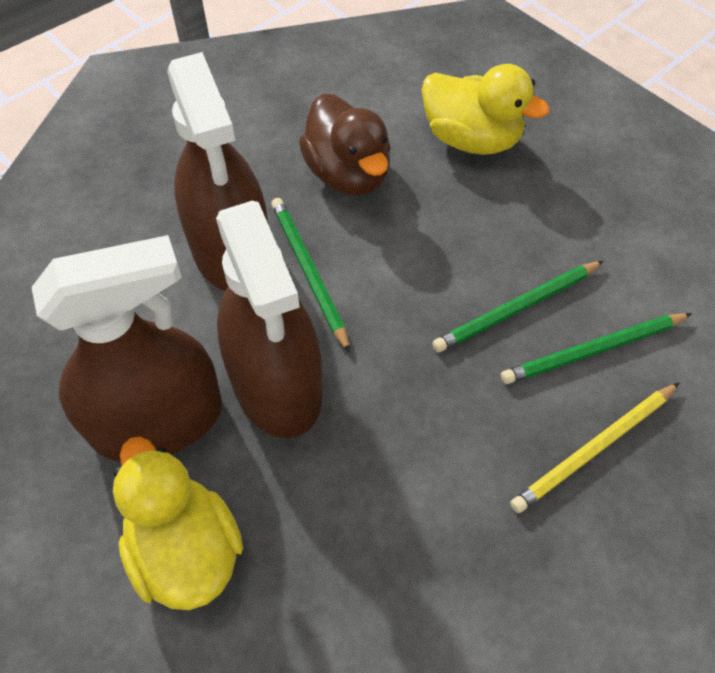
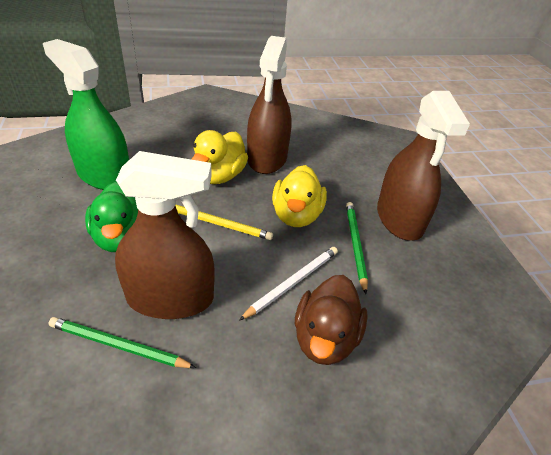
green duck: none = 0 -> [85,182,138,252] = 1
green pencil: [271,198,350,353] [432,261,604,353] [501,313,692,384] = 3 -> [48,317,196,368] [346,202,368,294] = 2
green spray bottle: none = 0 -> [43,39,129,190] = 1
white pencil: none = 0 -> [239,247,338,321] = 1

